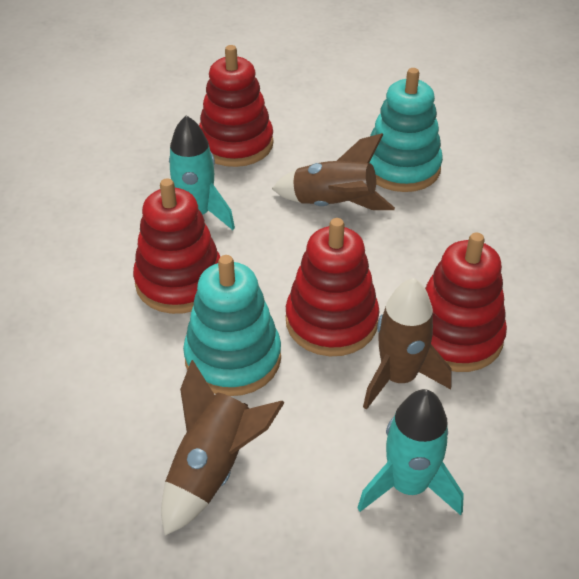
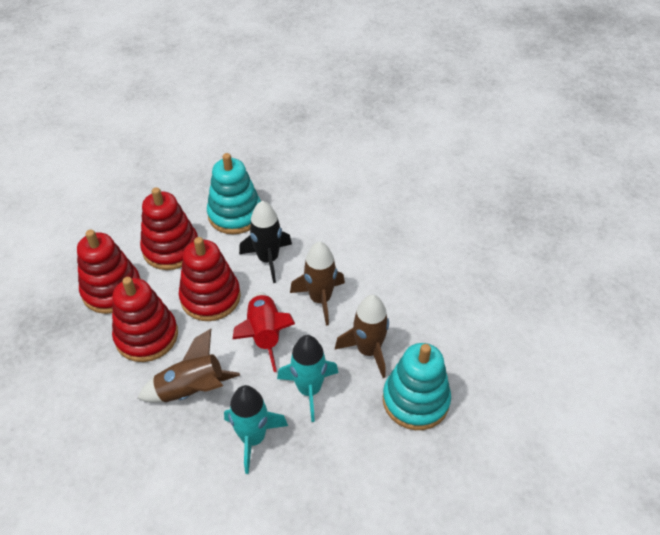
black rocket: none = 0 -> [239,201,292,283] = 1
red rocket: none = 0 -> [233,292,295,372] = 1

